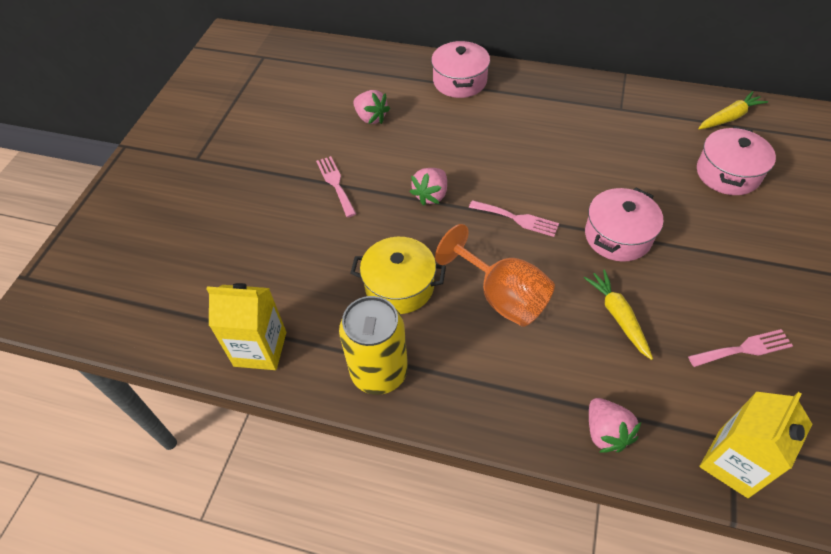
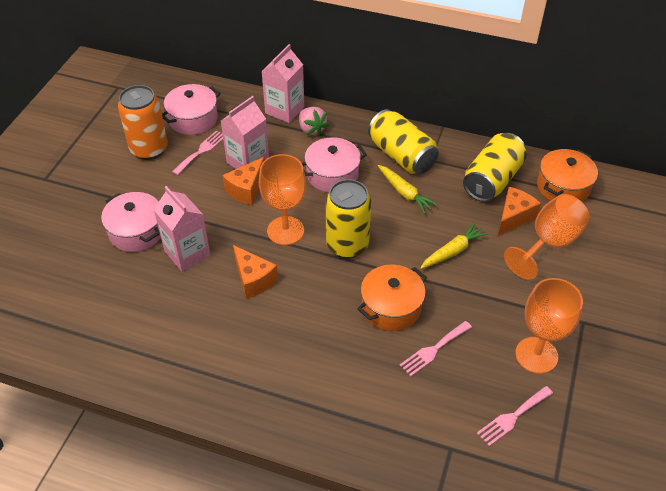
orange can: none = 0 -> [118,85,168,160] = 1
orange cheese: none = 0 -> [222,157,265,205] [233,245,278,299] [498,187,541,236] = 3
orange goblet: [435,224,555,327] = 1 -> [259,154,306,245] [504,194,590,280] [515,278,583,374] = 3
orange pot: none = 0 -> [357,265,427,331] [537,149,598,202] = 2
pink carton: none = 0 -> [154,186,210,271] [221,96,269,169] [261,44,305,123] = 3
pink strawberry: [353,90,390,124] [410,168,447,206] [589,398,641,452] = 3 -> [299,107,329,137] = 1
yellow can: [339,296,408,395] = 1 -> [326,179,371,258] [368,109,439,174] [463,133,527,202] = 3
yellow carton: [206,283,286,370] [700,392,812,498] = 2 -> none = 0
yellow pot: [351,237,446,314] = 1 -> none = 0

